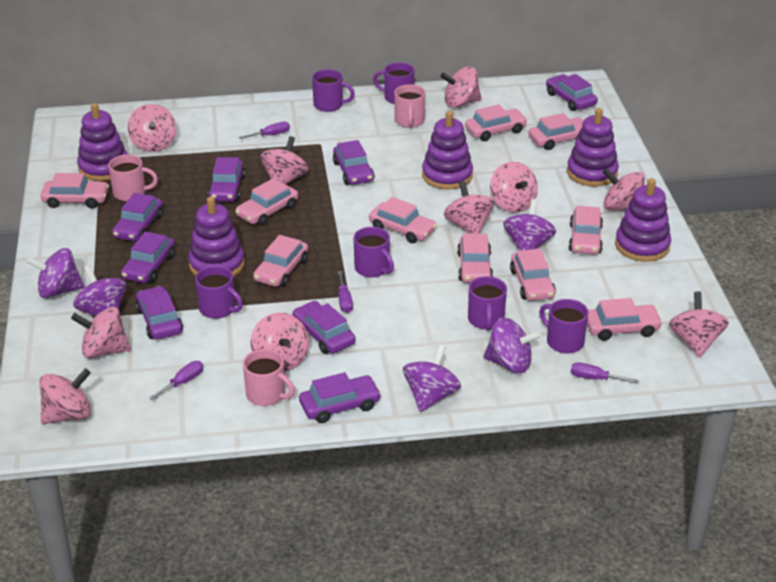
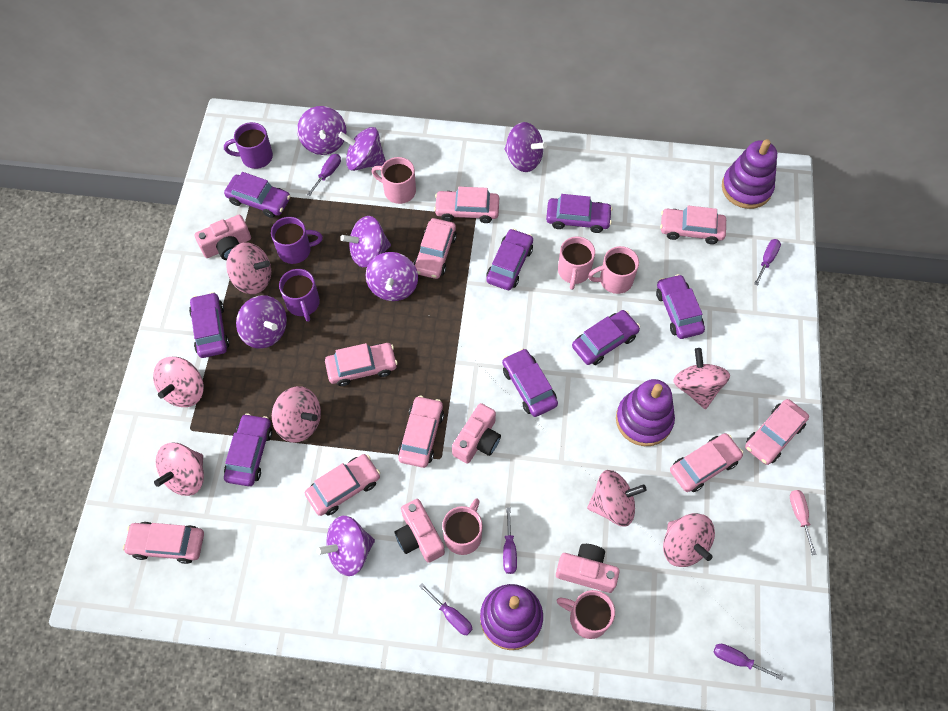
pink camera: none = 0 -> [194,215,251,260] [395,499,445,563] [452,403,501,464] [556,544,620,593] = 4
pink car: [40,173,109,209] [235,178,298,226] [253,235,308,287] [369,197,437,244] [457,234,493,283] [465,104,527,141] [510,249,556,301] [528,113,584,150] [569,206,603,254] [587,298,663,341] = 10 -> [123,522,204,564] [305,454,380,516] [325,343,397,386] [398,396,444,468] [414,218,457,279] [434,187,499,223] [660,205,726,244] [670,433,743,492] [745,399,809,465] = 9
pink mug: [108,154,158,201] [243,349,295,406] [394,84,426,128] = 3 -> [372,157,416,204] [442,499,483,555] [556,590,615,639] [558,237,595,290] [588,246,639,294] = 5
pink screwdriver: none = 0 -> [790,490,817,555] = 1
pink spinning top: [39,368,91,424] [71,307,131,358] [128,104,176,152] [251,313,309,372] [261,136,308,184] [440,66,482,108] [444,181,494,234] [490,162,538,213] [603,168,645,211] [669,291,729,358] = 10 -> [153,357,204,407] [154,443,204,496] [226,242,271,294] [272,386,321,443] [587,470,647,526] [663,513,715,567] [674,348,730,409] = 7
purple mug: [195,266,243,319] [312,69,355,112] [354,227,394,277] [373,62,414,104] [468,276,507,331] [539,299,588,353] = 6 -> [224,122,273,169] [271,217,323,264] [279,269,320,322] = 3
purple screwdriver: [149,361,203,400] [239,122,290,139] [338,271,353,313] [571,362,639,383] = 4 -> [307,154,341,197] [419,583,473,635] [503,507,517,574] [714,644,783,680] [754,239,781,286] = 5
purple spinning top: [26,248,84,298] [73,265,127,316] [403,345,461,412] [483,318,541,373] [503,199,556,251] = 5 -> [236,295,287,349] [297,106,346,155] [316,516,375,576] [338,127,386,171] [340,216,391,267] [366,252,418,301] [504,122,547,172] = 7
purple stacking toy: [77,103,127,181] [188,197,245,277] [422,111,473,190] [567,108,619,187] [615,178,671,262] = 5 -> [480,584,543,650] [616,379,675,446] [722,139,777,209] = 3

